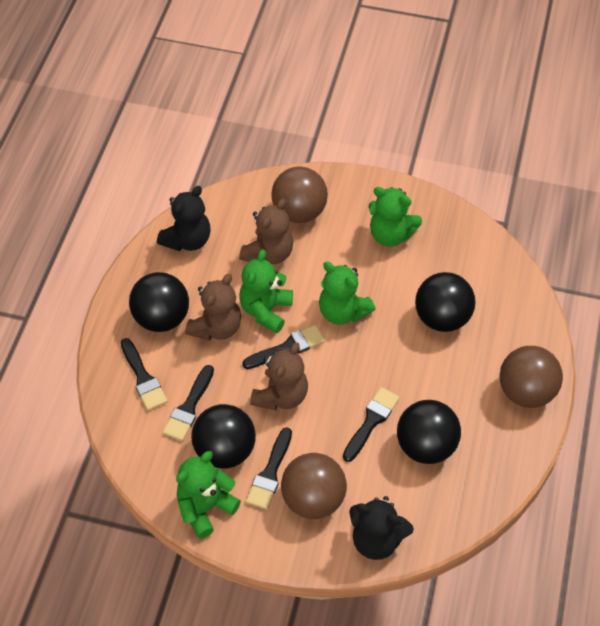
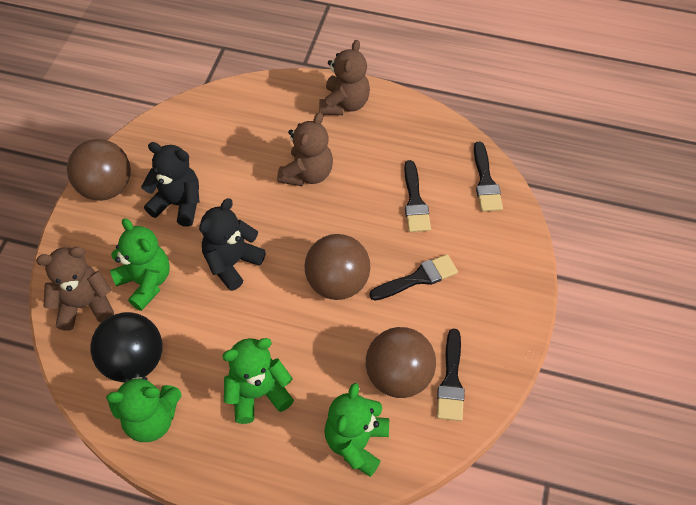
black ball: [129,272,189,332] [191,404,256,468] [397,400,461,464] [415,272,476,332] = 4 -> [91,312,162,382] = 1
black brush: [121,338,168,411] [163,365,214,441] [242,325,325,369] [246,427,292,510] [343,387,400,462] = 5 -> [369,254,458,301] [404,160,431,232] [437,329,465,421] [474,142,503,212] = 4

